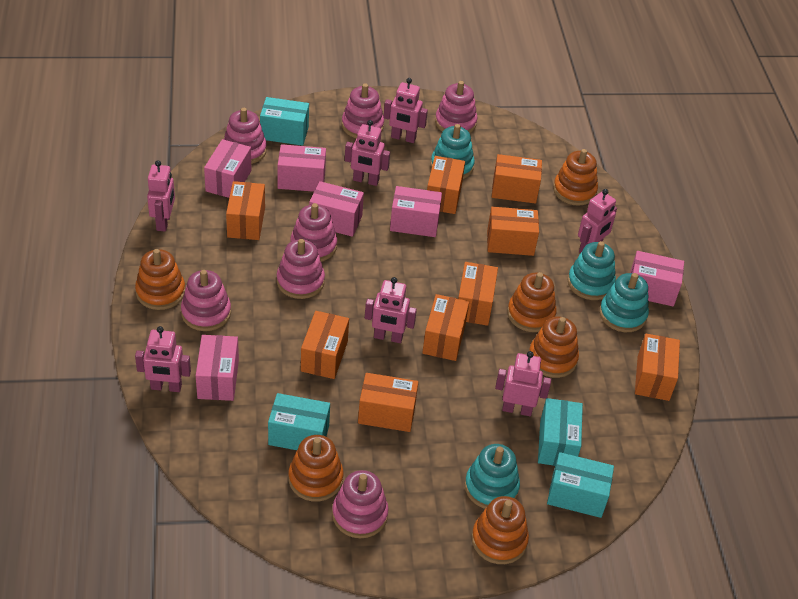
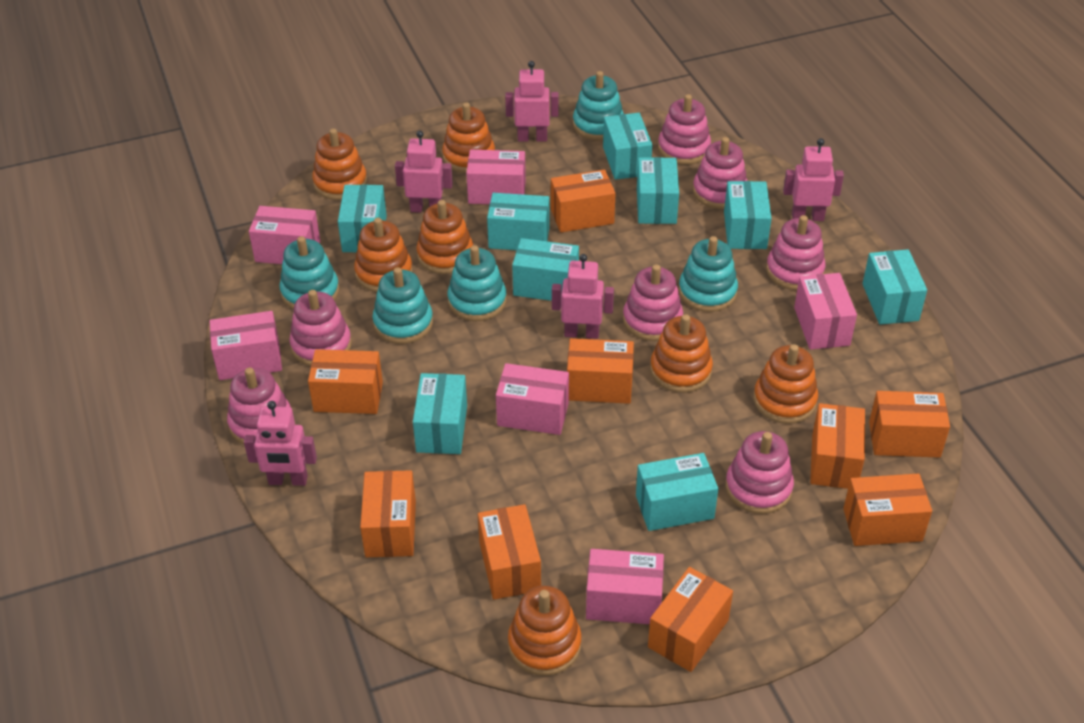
orange stacking toy: [135,249,185,310] [288,435,343,501] [472,496,529,564] [507,272,557,332] [529,317,579,378] [553,149,598,206] = 6 -> [312,128,367,200] [354,218,413,292] [417,200,473,274] [442,103,495,173] [508,586,582,676] [650,314,713,393] [753,344,818,424] = 7
pink robot: [135,326,191,392] [147,160,175,232] [345,120,390,186] [365,277,417,343] [384,78,428,143] [495,351,551,416] [578,189,617,253] = 7 -> [244,401,317,486] [395,131,453,213] [505,61,559,142] [552,254,614,339] [783,138,844,221] = 5
turquoise box: [260,97,309,146] [268,393,330,450] [538,398,583,466] [547,452,614,518] = 4 -> [338,184,387,252] [413,373,467,454] [487,193,550,250] [512,238,579,301] [603,113,652,180] [636,453,718,531] [637,157,679,224] [724,181,772,249] [862,249,927,325] = 9
turquoise stacking toy: [431,124,475,179] [465,444,520,509] [568,241,616,300] [599,273,649,332] = 4 -> [279,236,339,309] [373,267,433,344] [448,245,507,321] [573,71,624,140] [679,236,738,312] = 5

